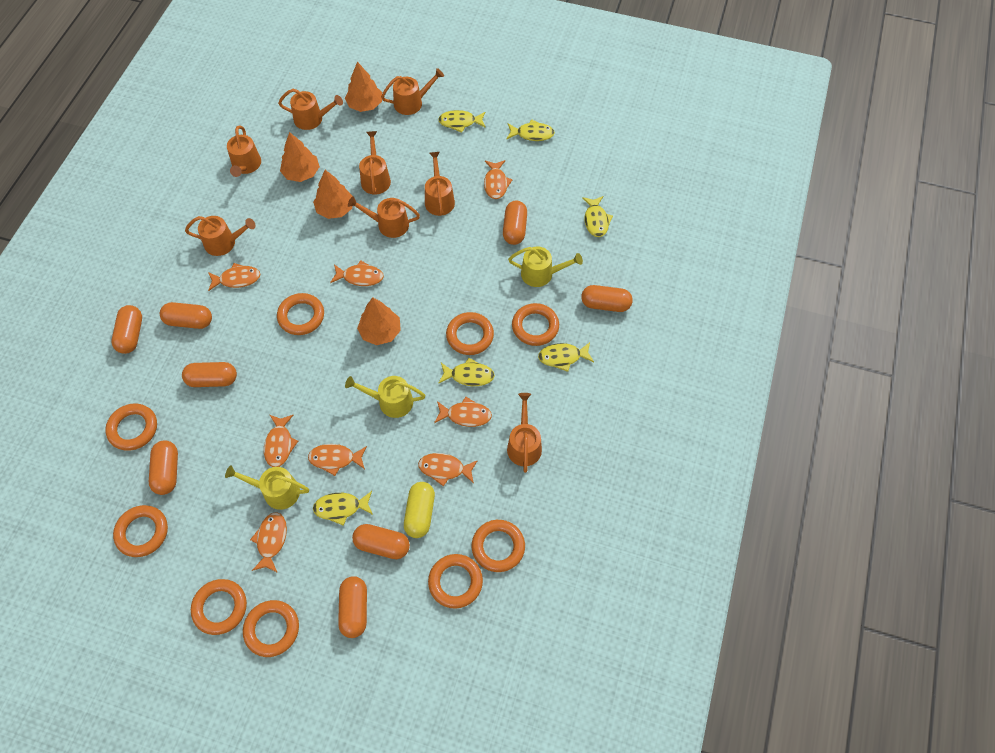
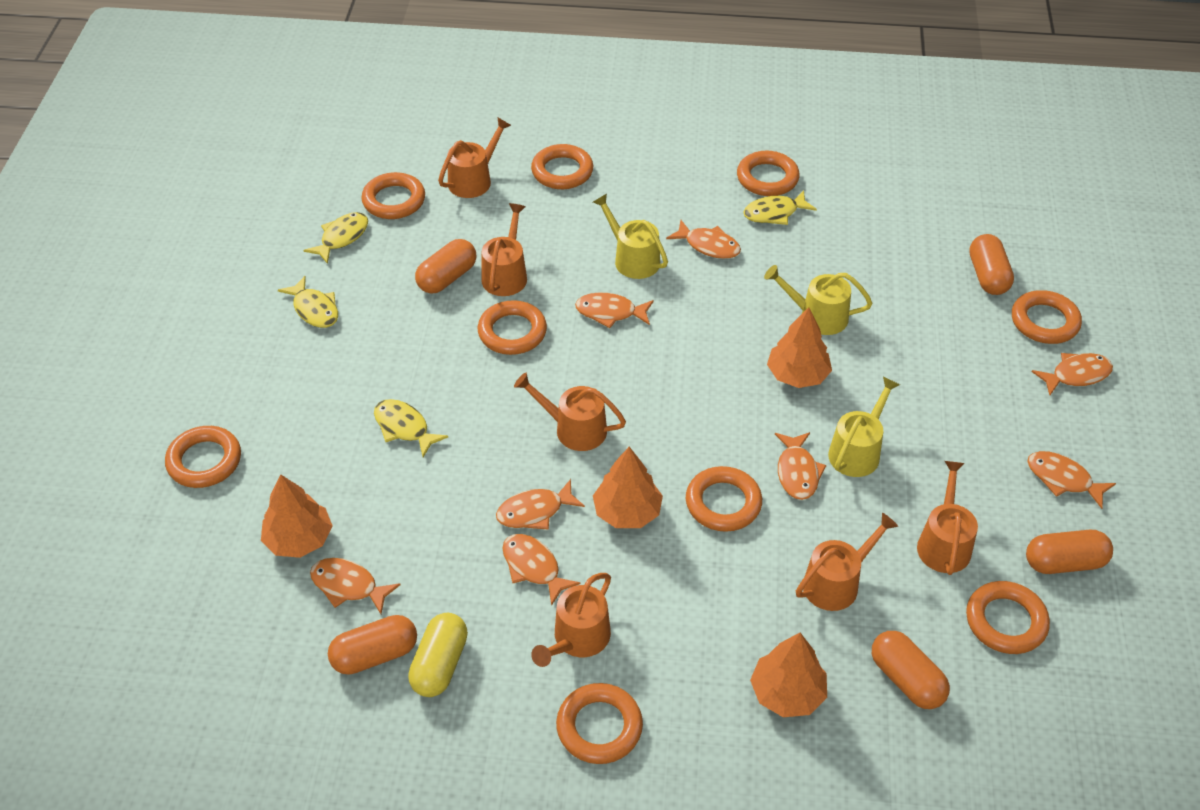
orange capsule: [111,305,142,354] [149,440,178,495] [160,302,212,329] [182,362,237,387] [338,576,367,638] [352,524,410,559] [503,200,527,245] [581,285,633,312] = 8 -> [328,615,417,675] [415,239,476,294] [872,631,950,709] [969,234,1014,295] [1026,530,1113,574] = 5
orange watering can: [185,216,256,256] [227,126,261,177] [278,89,343,130] [348,196,420,238] [359,131,391,195] [381,68,444,115] [425,152,455,216] [507,393,542,473] = 8 -> [438,117,511,198] [481,203,527,296] [514,373,626,451] [531,573,611,667] [796,513,898,611] [917,461,978,575] = 6
yellow fish: [313,491,373,526] [438,110,486,133] [438,358,495,386] [507,119,555,141] [538,342,594,372] [582,196,613,237] = 6 -> [278,276,338,328] [304,212,368,264] [374,399,448,457] [743,190,817,225] = 4

